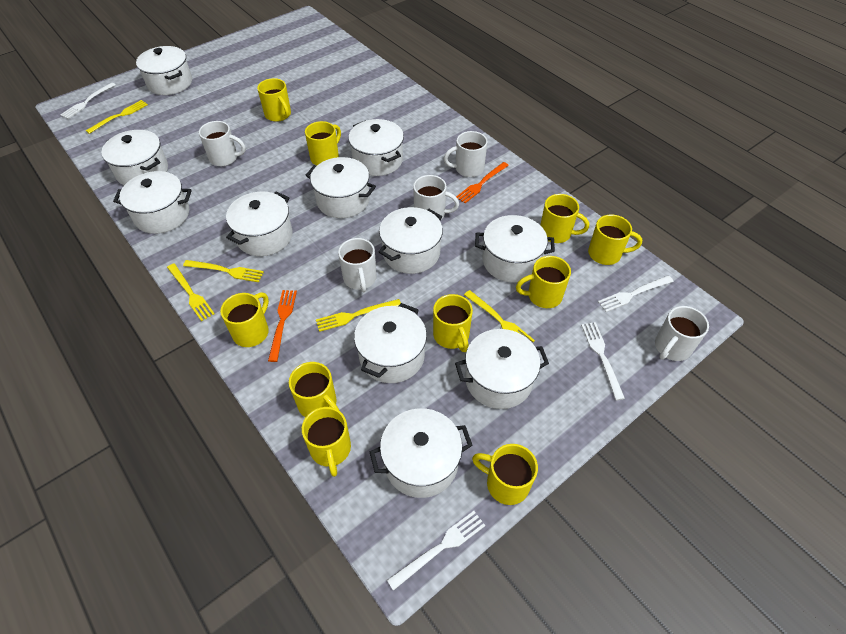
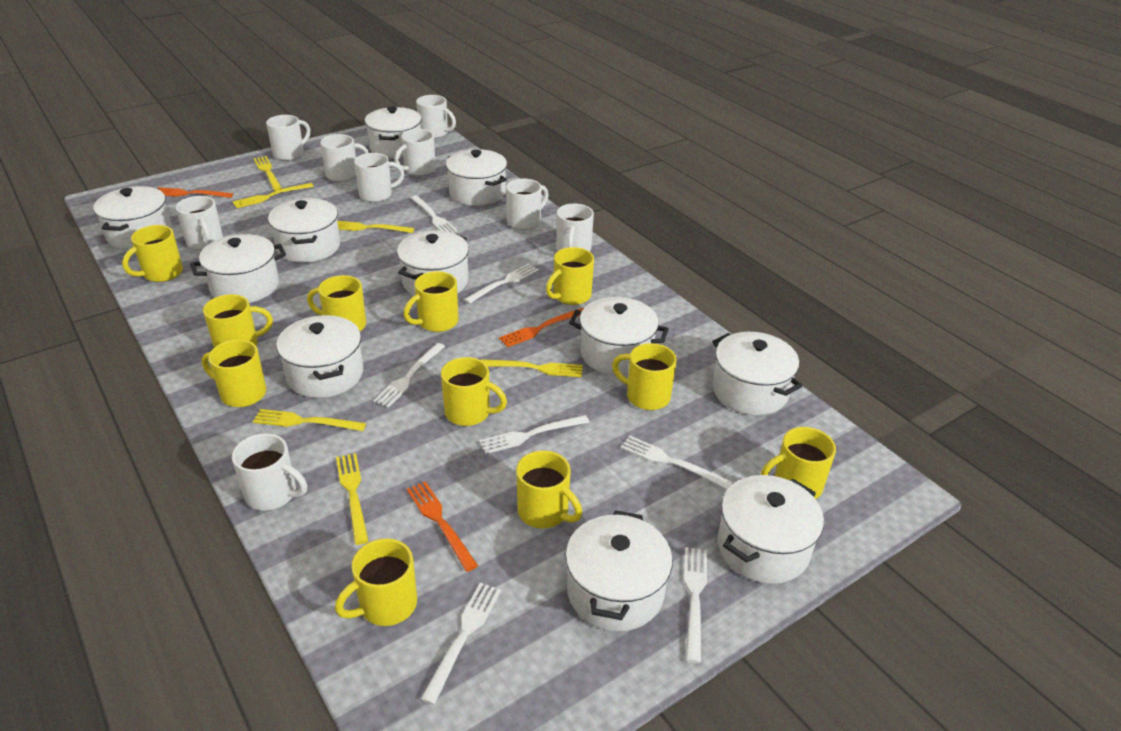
orange fork: [268,290,297,362] [456,162,509,203] = 2 -> [157,187,233,198] [407,481,478,572] [499,308,583,347] = 3
white fork: [60,83,115,119] [387,511,486,591] [581,322,625,401] [598,276,673,312] = 4 -> [373,343,445,408] [411,195,457,233] [421,583,501,705] [464,264,539,304] [479,415,590,454] [621,436,733,490] [684,547,707,663] = 7
white mug: [199,121,246,166] [338,238,377,293] [413,175,459,219] [444,131,487,177] [655,306,709,361] = 5 -> [176,196,223,250] [232,433,307,511] [266,115,310,161] [320,134,369,182] [354,153,405,202] [395,129,436,176] [416,95,456,138] [506,179,549,230] [556,204,594,252] = 9
yellow fork: [86,100,148,134] [167,264,215,321] [183,260,264,282] [316,299,401,332] [464,290,535,342] = 5 -> [232,183,314,208] [253,156,282,191] [253,409,366,431] [336,453,368,545] [337,221,414,233] [480,359,583,377] = 6
yellow mug: [220,292,269,347] [257,78,291,122] [289,362,339,417] [302,407,351,477] [305,121,341,165] [433,294,473,352] [472,444,538,505] [516,256,571,308] [540,194,589,243] [588,214,642,265] = 10 -> [122,225,183,282] [202,339,266,407] [203,294,273,347] [307,275,366,331] [335,538,417,626] [403,271,458,332] [441,357,507,426] [516,450,582,528] [546,247,594,305] [612,343,677,410] [761,427,836,499] = 11

